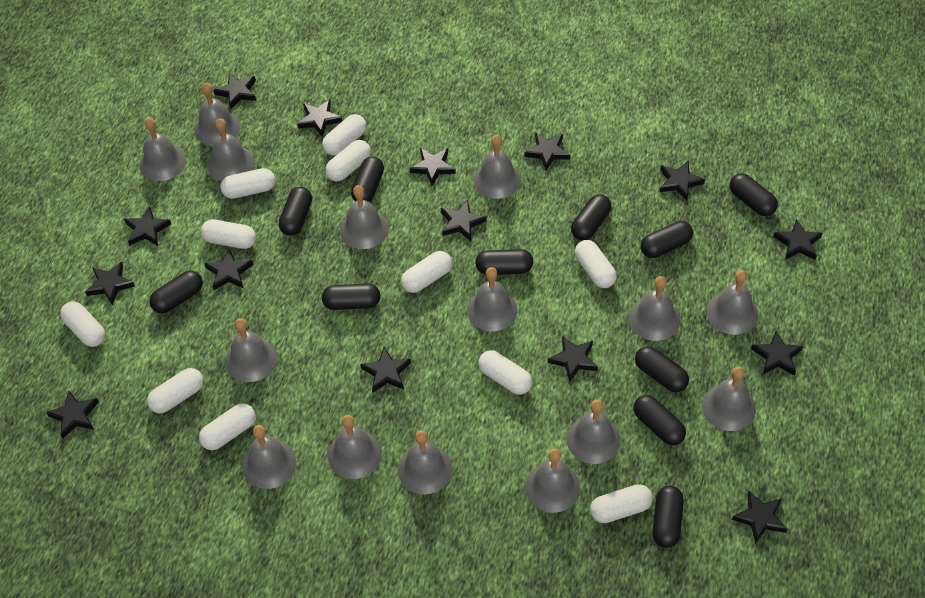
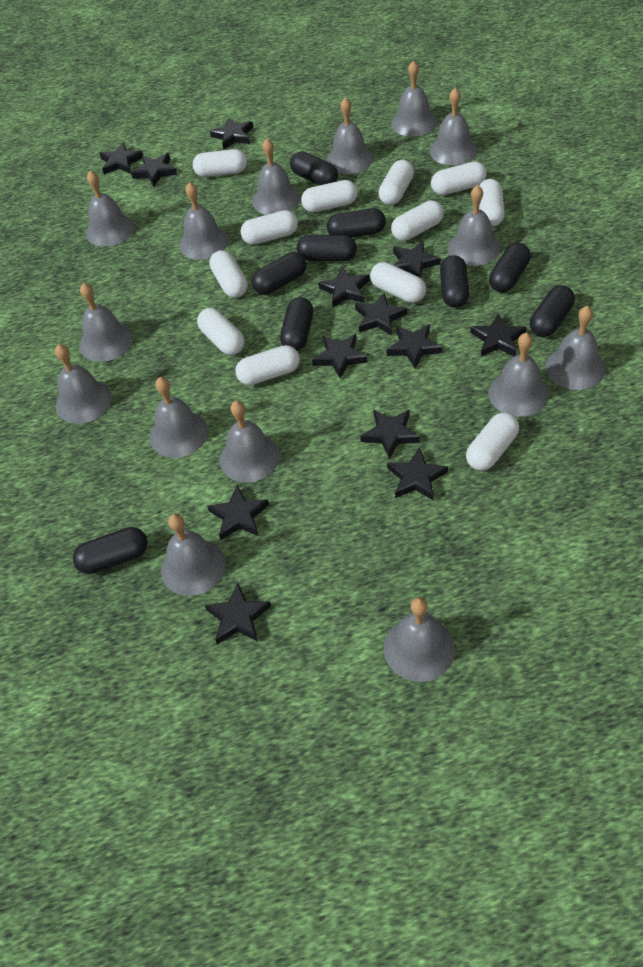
black capsule: [150,271,203,313] [279,187,312,236] [322,283,380,310] [351,156,384,202] [475,249,533,275] [571,194,611,240] [634,395,686,445] [635,346,689,392] [641,221,693,258] [652,486,684,548] [729,173,778,216] = 11 -> [73,527,148,574] [252,252,306,295] [280,297,313,351] [290,151,338,185] [297,235,357,261] [327,208,386,237] [440,255,469,308] [489,243,531,293] [530,285,575,337] = 9
black star: [46,391,99,439] [85,261,135,305] [124,206,171,246] [205,249,253,290] [214,73,256,109] [297,100,342,137] [360,347,411,392] [410,148,456,186] [441,200,486,241] [524,132,570,170] [548,336,598,382] [660,161,705,201] [732,491,788,544] [751,330,803,375] [773,220,823,260] = 15 -> [99,142,143,175] [131,153,177,186] [205,583,271,644] [207,485,269,540] [210,117,253,150] [312,334,368,379] [318,267,370,308] [355,293,407,336] [360,410,420,459] [386,324,442,368] [387,448,448,501] [393,241,441,278] [470,313,526,356] = 13
white capsule: [60,301,105,347] [147,368,203,414] [199,403,256,450] [201,219,256,249] [220,168,275,199] [322,114,366,156] [325,140,371,182] [401,251,452,293] [478,350,532,395] [575,240,617,288] [590,484,653,523] = 11 -> [193,149,247,177] [197,308,245,355] [209,250,248,298] [235,345,300,385] [240,210,298,245] [301,180,358,212] [370,262,426,303] [379,160,414,205] [391,200,444,241] [431,161,487,195] [466,412,519,471] [479,179,505,227] = 12

